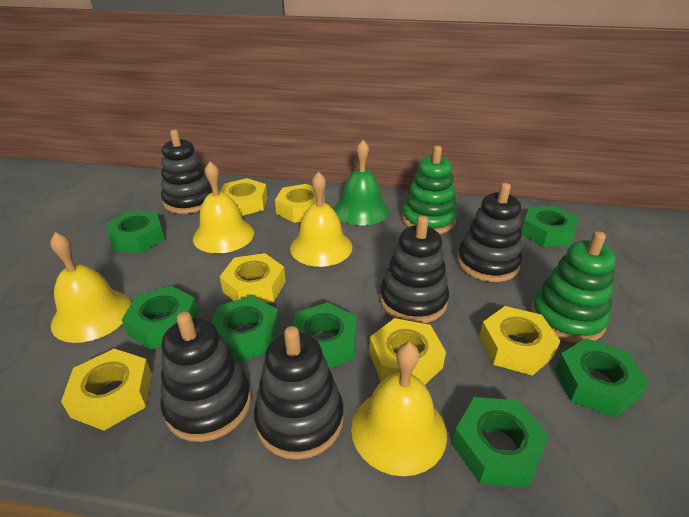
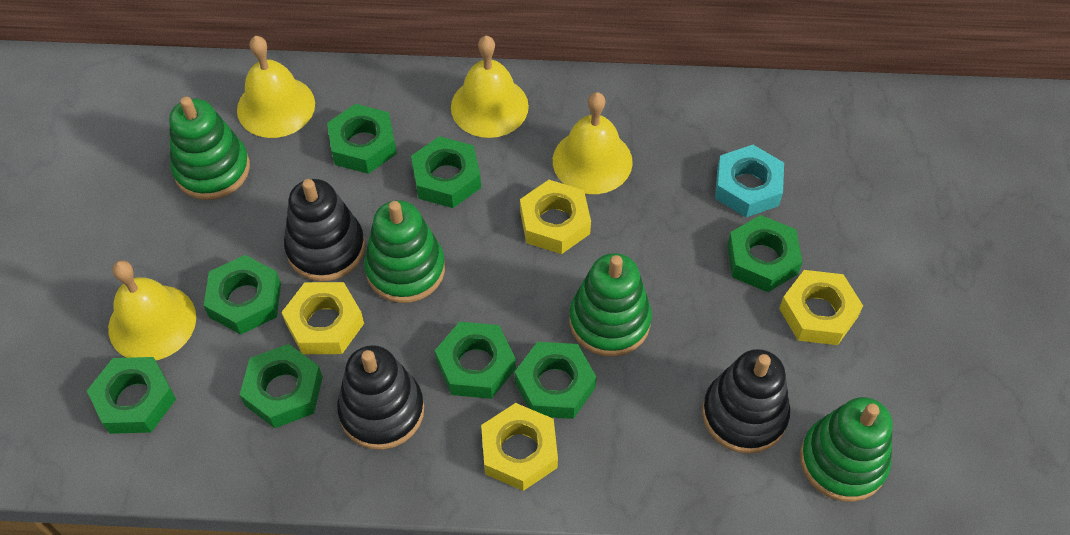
black stacking toy: [160,311,251,442] [161,130,212,214] [254,326,344,460] [380,216,449,323] [457,183,522,282] = 5 -> [284,179,365,281] [337,345,424,450] [702,349,790,454] = 3
green bell: [334,140,389,226] = 1 -> none = 0
green nut: [107,211,165,253] [122,286,198,350] [211,296,279,363] [292,302,357,368] [452,397,549,488] [522,206,578,247] [555,338,649,418] = 7 -> [87,357,176,434] [204,255,281,335] [240,344,323,428] [327,104,397,174] [411,136,481,208] [435,322,516,399] [515,342,597,419] [727,215,803,292] = 8
green stacking toy: [402,146,457,234] [531,231,616,343] = 2 -> [169,97,250,200] [364,200,445,303] [569,253,652,357] [800,397,893,502] = 4
turquoise nut: none = 0 -> [715,145,784,217] = 1
yellow nut: [61,349,152,431] [220,178,268,216] [220,253,286,303] [275,184,325,223] [369,318,446,385] [479,306,560,376] = 6 -> [282,282,364,354] [481,403,558,491] [520,180,591,254] [779,270,863,345] = 4

